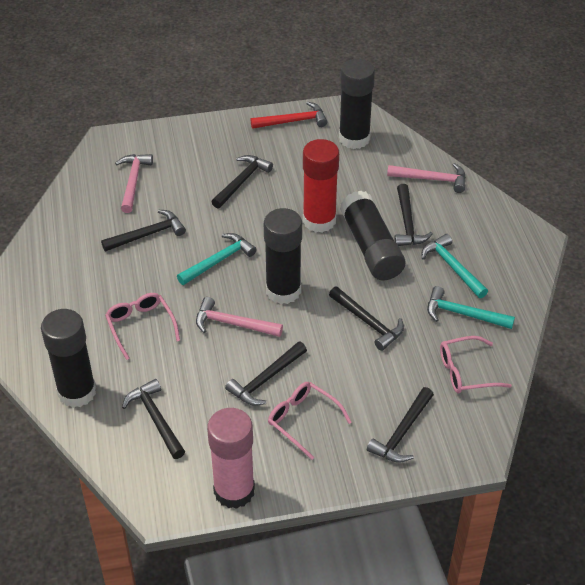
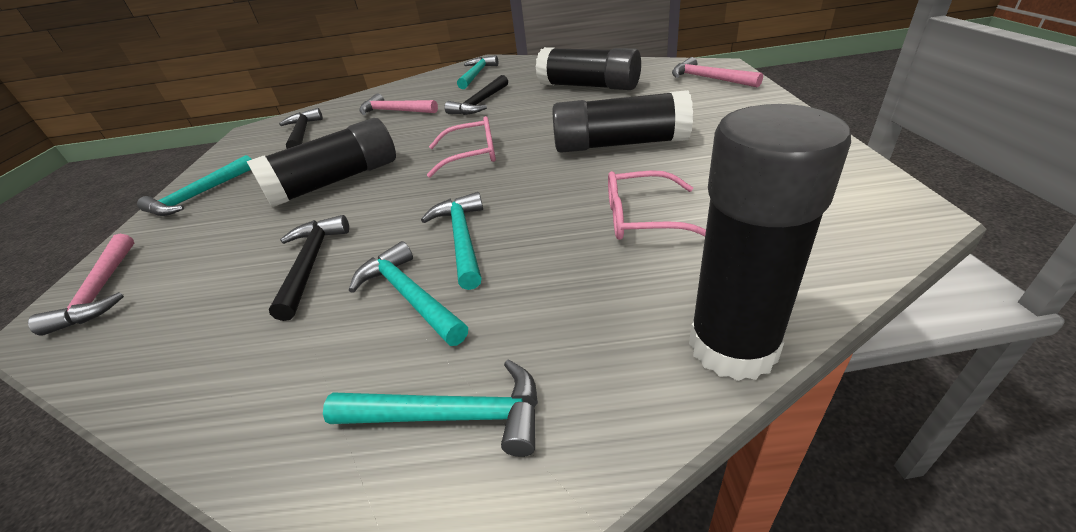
black hammer: [101,210,186,252] [122,379,185,459] [211,155,273,209] [225,341,307,406] [329,287,404,351] [367,387,434,463] [394,184,433,246] = 7 -> [269,215,349,321] [279,108,323,149] [444,75,508,115] = 3
pink glasses: [105,293,180,360] [268,382,352,460] [440,336,512,394] = 3 -> [427,116,496,178] [608,170,706,240] = 2
pink glue stick: [207,408,255,509] = 1 -> none = 0
red glue stick: [303,139,339,233] = 1 -> none = 0
red hammer: [251,102,327,129] = 1 -> none = 0
turquoise hammer: [177,233,257,285] [422,234,488,298] [427,286,515,329] = 3 -> [137,155,252,216] [323,359,538,457] [349,241,468,346] [421,192,483,290] [457,55,498,89] = 5

